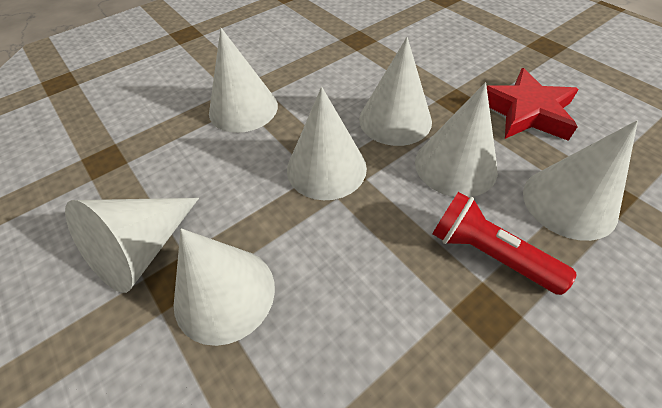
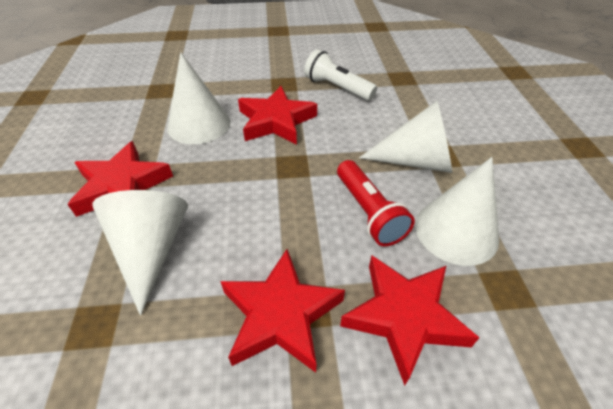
red star: [487,68,579,141] = 1 -> [67,141,173,217] [220,249,345,373] [238,86,317,145] [340,256,479,386] = 4
white cone: [65,198,199,293] [174,228,275,346] [209,28,278,133] [287,87,367,200] [359,37,432,146] [415,82,498,197] [523,121,638,241] = 7 -> [92,190,188,315] [167,52,230,144] [359,101,452,173] [415,157,499,266] = 4
white flashlight: none = 0 -> [304,49,377,101] = 1

